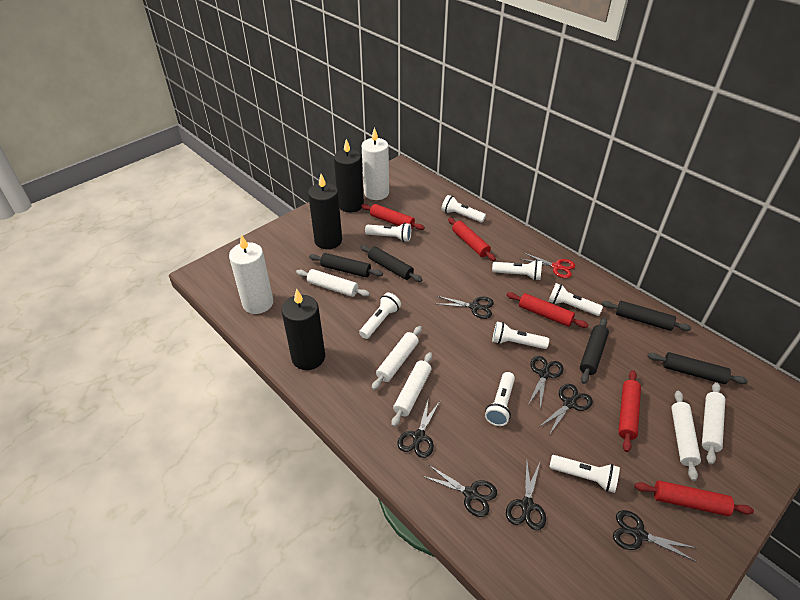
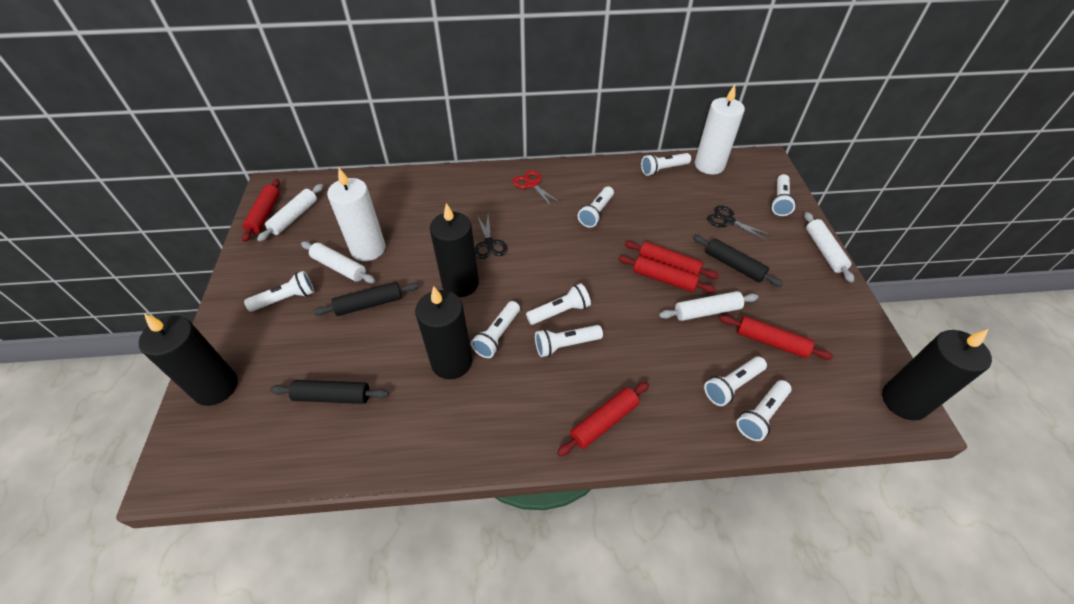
black candle: [282,289,325,370] [308,174,342,249] [334,139,364,213] = 3 -> [139,314,238,406] [415,286,472,379] [430,203,479,297] [882,329,992,420] = 4
black rolling pin: [309,253,383,277] [361,245,422,282] [580,318,609,384] [602,301,692,331] [647,352,748,384] = 5 -> [270,380,389,404] [313,282,419,316] [693,235,783,287] = 3
black scissors: [398,397,440,458] [422,465,497,517] [437,296,494,319] [506,461,546,530] [528,356,564,408] [539,384,593,435] [613,510,697,562] = 7 -> [475,215,508,259] [707,205,771,242] = 2
white flashlight: [359,292,401,339] [365,223,411,242] [442,195,486,223] [485,372,515,426] [492,260,542,280] [492,322,549,349] [548,283,603,316] [549,455,620,493] = 8 -> [244,271,314,312] [471,301,520,358] [526,283,591,325] [535,325,603,357] [578,187,614,228] [641,153,691,176] [704,357,767,406] [736,380,792,441] [771,174,796,216] = 9
white rolling pin: [296,269,370,297] [372,326,422,390] [391,352,432,427] [671,391,701,481] [702,382,725,465] = 5 -> [257,184,323,242] [301,241,375,283] [659,291,758,321] [804,212,854,283] = 4

